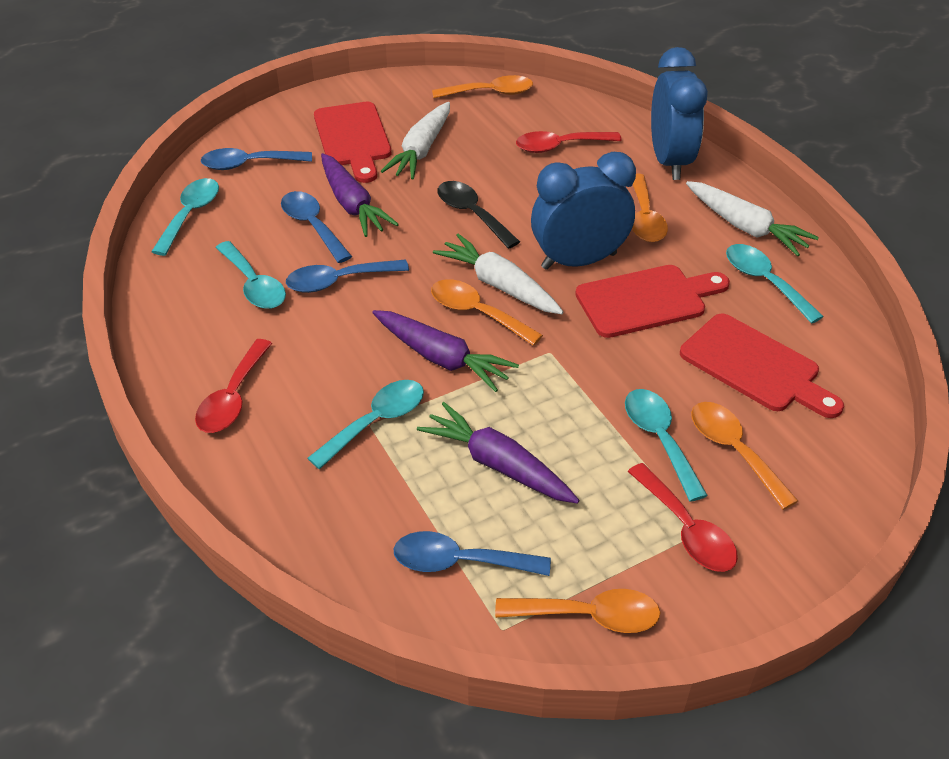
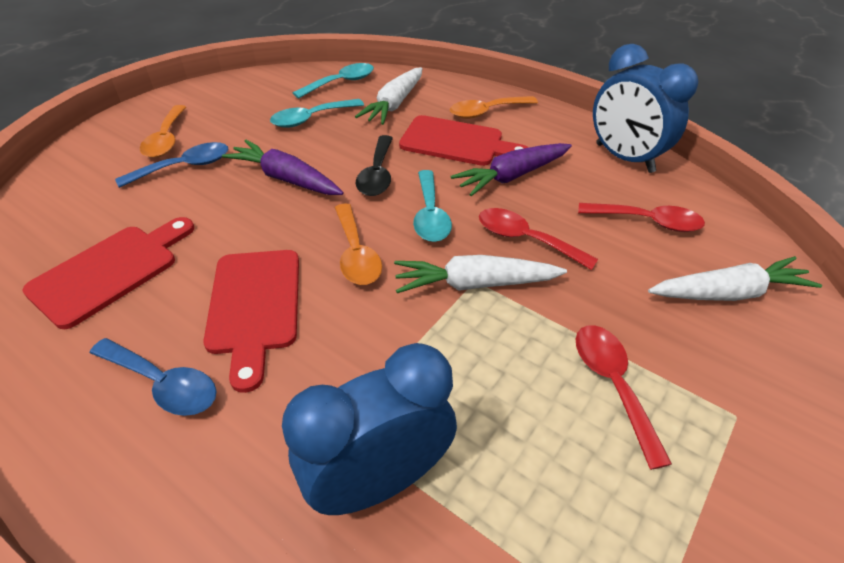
blue spoon: [201,148,312,170] [281,191,352,263] [286,259,409,293] [394,531,551,576] = 4 -> [90,338,217,416] [115,142,228,188] = 2
orange spoon: [431,279,543,346] [432,75,533,98] [495,589,661,633] [632,174,668,242] [691,402,798,510] = 5 -> [140,105,186,158] [335,204,382,285] [450,96,538,119] = 3
purple carrot: [321,153,399,237] [372,310,519,392] [417,402,580,504] = 3 -> [222,140,344,195] [450,143,572,196] = 2
turquoise spoon: [151,178,219,256] [216,241,286,309] [307,380,424,469] [625,389,708,502] [726,244,824,324] = 5 -> [270,99,364,128] [293,63,374,99] [413,170,452,242] = 3

